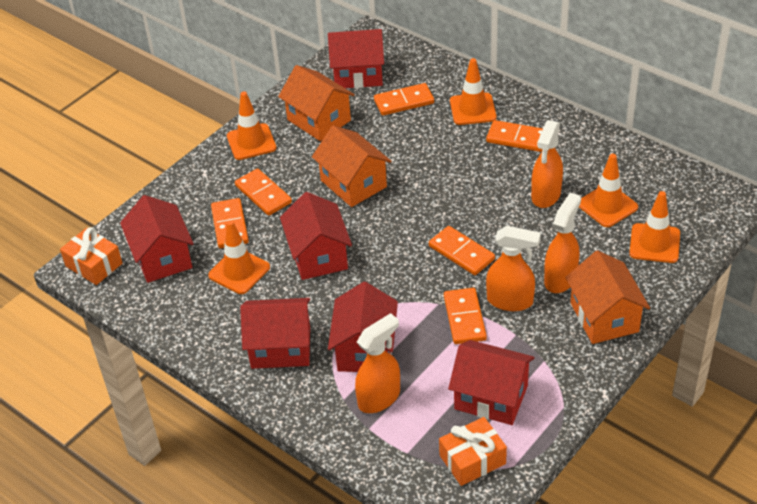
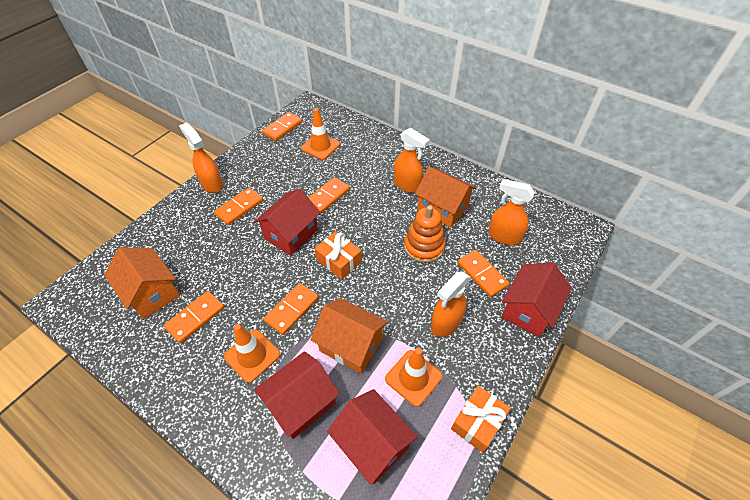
orange stacking toy: none = 0 -> [404,205,446,263] = 1
orange traffic cone: [208,220,270,294] [227,91,276,160] [450,58,497,125] [579,154,638,227] [629,191,680,263] = 5 -> [224,324,280,383] [301,108,340,160] [385,348,442,407] = 3
red house: [120,195,194,283] [240,298,310,369] [280,192,352,280] [328,29,384,88] [328,282,398,372] [448,340,534,425] = 6 -> [254,189,320,256] [254,351,340,439] [327,389,418,485] [501,263,572,337] = 4

